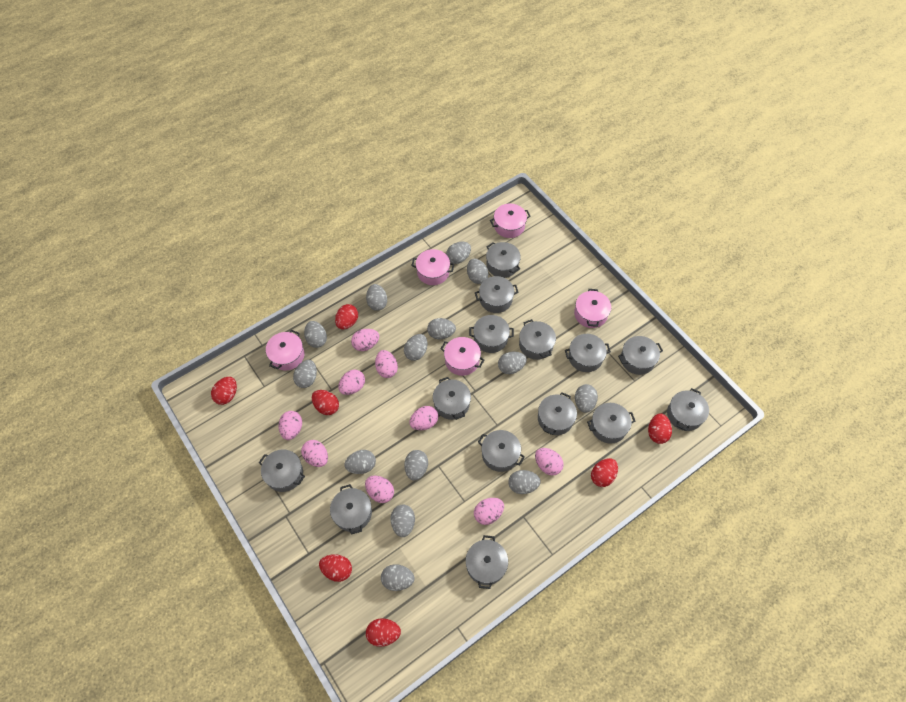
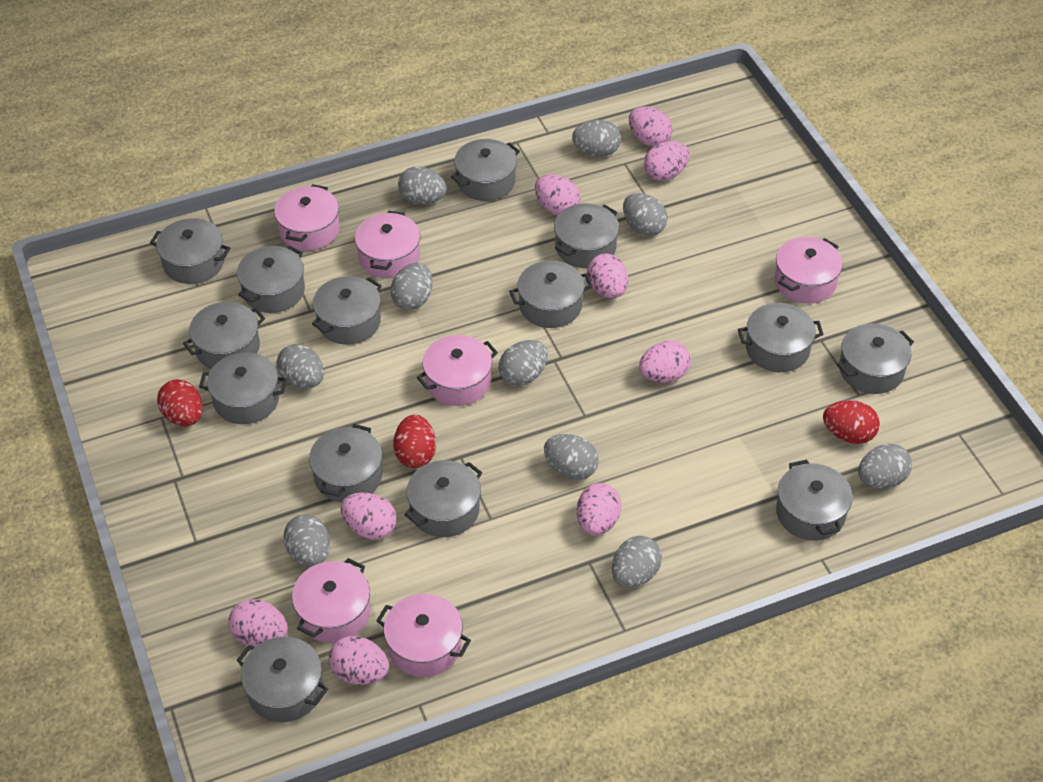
grey egg: [293,360,317,388] [304,321,327,348] [344,450,376,474] [366,284,387,311] [381,564,414,591] [391,504,415,537] [404,334,427,361] [404,450,428,480] [427,318,456,339] [446,242,471,264] [467,259,488,284] [498,352,527,374] [508,470,541,494] [575,384,598,413] = 14 -> [276,344,324,389] [283,515,330,567] [391,263,432,310] [398,166,447,204] [499,340,548,386] [544,434,598,480] [572,120,621,157] [612,536,662,587] [623,193,667,236] [858,444,912,488] = 10
pink pot: [266,330,304,371] [411,249,454,285] [440,337,484,376] [490,204,531,238] [574,289,611,328] = 5 -> [274,184,339,251] [292,558,370,643] [355,211,420,278] [376,594,471,677] [417,335,498,406] [774,237,843,303] = 6
red egg: [211,377,237,405] [312,390,339,415] [319,554,352,582] [335,304,358,330] [366,618,401,647] [591,458,618,487] [648,413,672,444] = 7 -> [157,379,203,426] [394,415,436,468] [823,400,880,444] = 3

